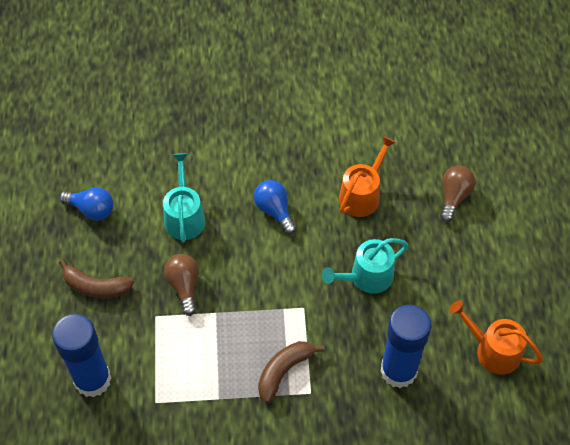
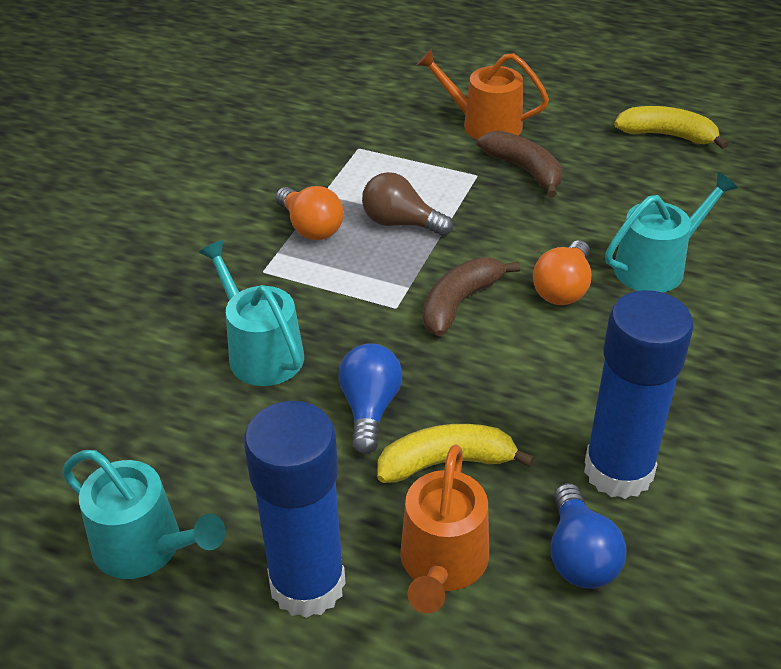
brown light bulb: [164,254,199,316] [440,166,475,222] = 2 -> [362,172,453,236] = 1
orange light bulb: none = 0 -> [276,186,344,240] [533,240,591,305] = 2
turquoise watering can: [163,153,205,243] [322,238,409,294] = 2 -> [62,450,225,579] [198,240,304,386] [605,172,738,293] = 3
yellow banana: none = 0 -> [377,424,534,483] [614,106,729,149] = 2

